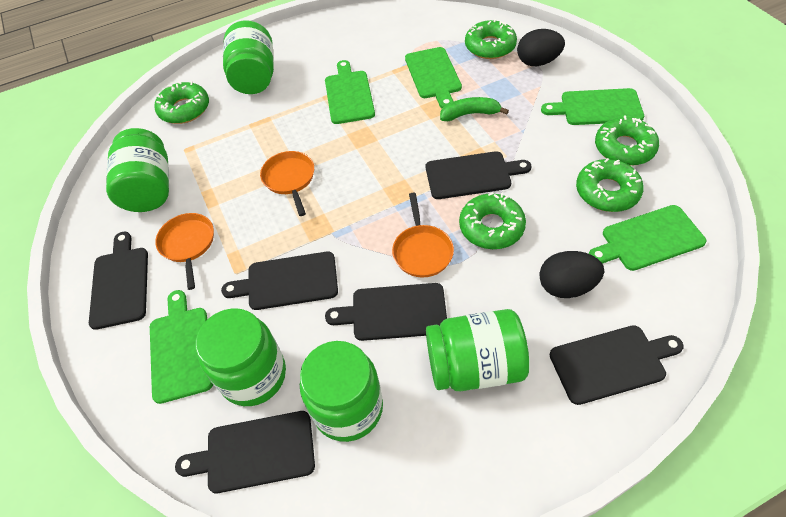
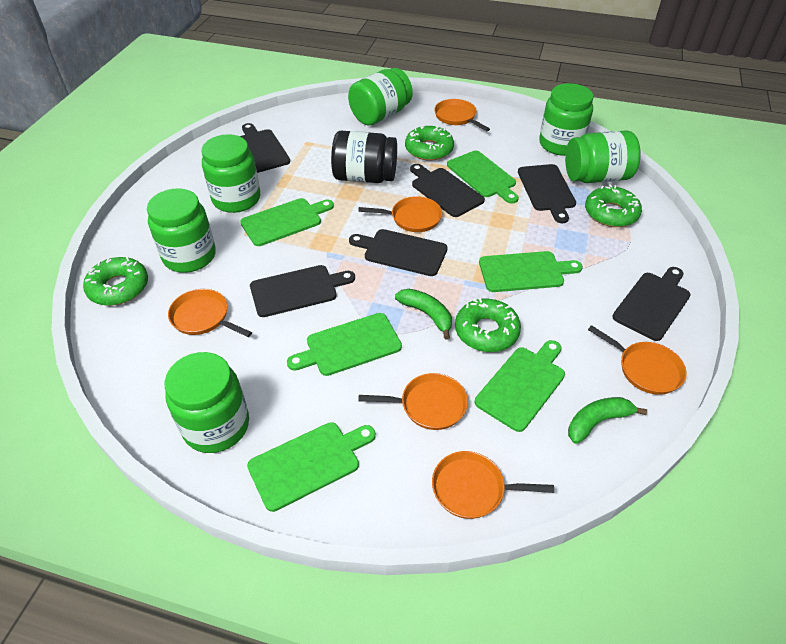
black egg: [517,29,565,66] [539,251,604,298] = 2 -> none = 0
black jar: none = 0 -> [331,131,397,183] = 1
green banana: [440,97,509,121] = 1 -> [395,289,452,340] [568,397,647,444] = 2
green cutting board: [150,290,213,404] [325,60,375,124] [405,47,462,108] [541,88,644,125] [589,205,706,271] = 5 -> [240,198,334,246] [247,422,376,512] [287,313,402,376] [447,151,519,204] [475,340,565,432] [479,251,583,292] = 6
green donut: [155,81,209,124] [459,192,526,249] [465,19,517,59] [576,158,644,212] [595,116,659,166] = 5 -> [83,257,148,306] [405,125,454,161] [455,298,521,352] [585,184,642,227] = 4
green jar: [106,128,169,212] [196,308,286,406] [223,20,274,94] [300,341,383,442] [426,309,529,391] = 5 -> [147,188,216,273] [164,352,249,453] [201,134,260,213] [348,68,413,125] [539,83,594,156] [565,130,641,183] = 6
orange pan: [155,213,214,290] [260,151,314,216] [392,192,454,278] = 3 -> [168,289,252,337] [358,196,442,232] [358,373,468,430] [432,451,554,519] [434,99,490,131] [588,325,686,395] = 6

